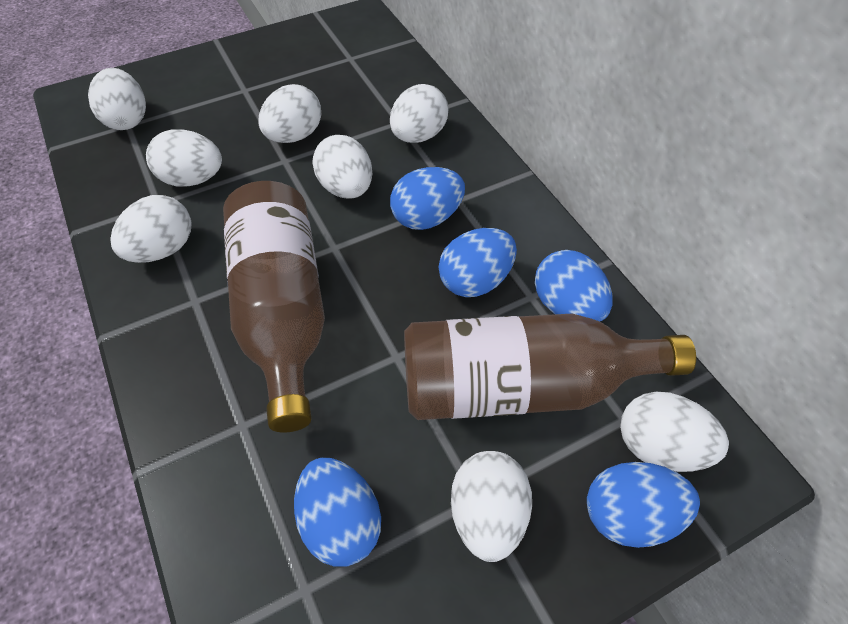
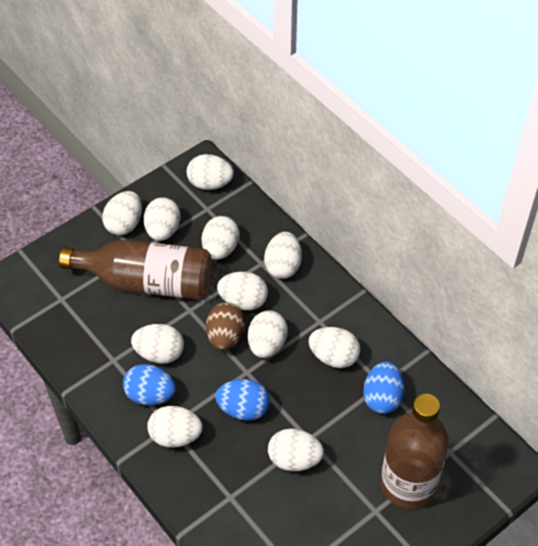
blue egg: [294,458,381,567] [390,167,465,230] [439,228,517,297] [535,250,613,322] [587,462,700,548] = 5 -> [123,364,176,405] [215,379,270,421] [363,361,404,414] = 3
brown egg: none = 0 -> [206,303,245,350] = 1
white egg: [88,68,146,130] [110,195,191,263] [146,129,222,187] [258,84,321,143] [312,135,372,199] [390,84,449,143] [451,451,532,562] [620,392,729,472] = 8 -> [102,191,142,235] [131,324,184,364] [144,197,181,241] [147,406,203,448] [187,154,234,190] [202,216,239,260] [217,272,268,310] [248,310,288,358] [264,232,302,279] [268,429,324,471] [309,327,360,368] = 11

